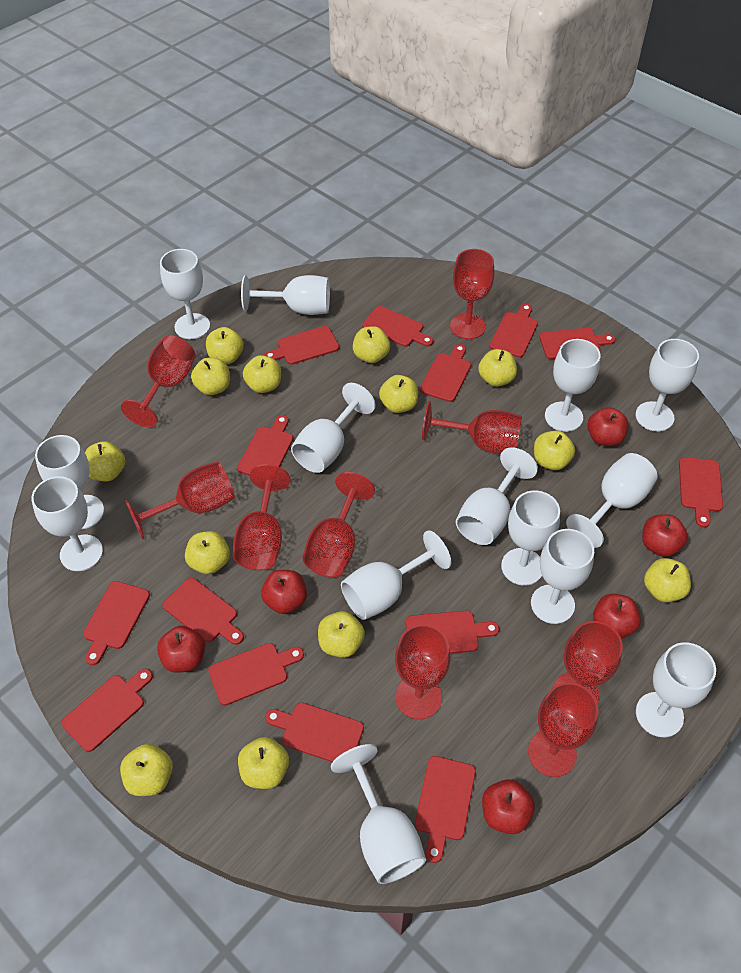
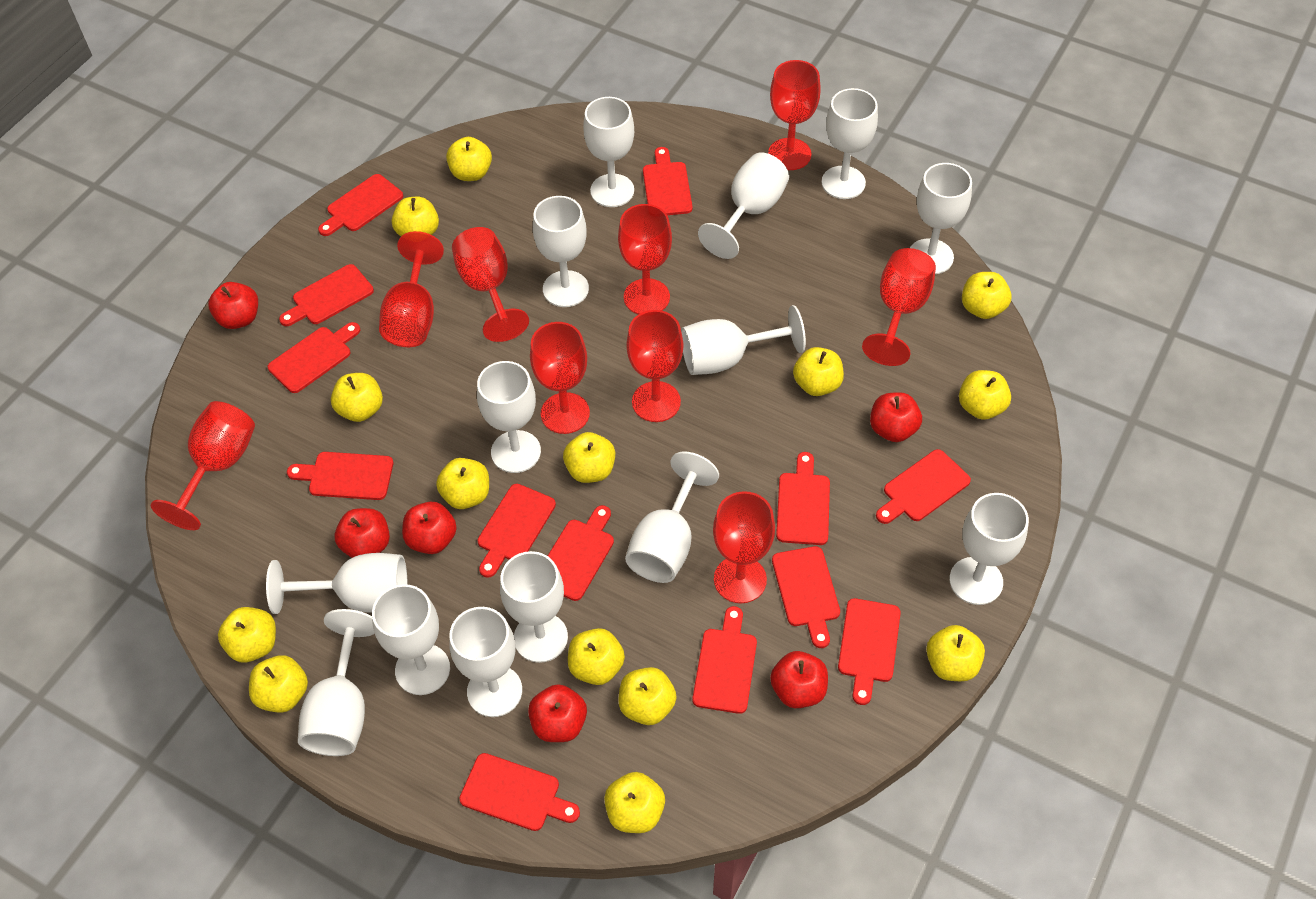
red cutting board: [61,669,153,752] [83,581,150,665] [162,578,244,645] [208,643,304,705] [238,415,293,476] [264,326,339,365] [265,703,364,762] [362,306,433,347] [406,611,499,654] [415,756,476,863] [420,344,471,402] [490,304,538,358] [539,328,615,359] [679,457,723,528] = 14 -> [268,322,360,393] [279,264,374,326] [287,452,393,500] [318,174,403,236] [459,753,580,831] [478,484,556,578] [548,505,614,601] [643,147,693,215] [693,606,757,714] [772,546,840,648] [776,452,830,545] [838,598,901,705] [876,449,971,524] = 13
yellow apple: [85,441,125,481] [120,744,173,796] [185,531,230,574] [191,358,230,395] [206,327,244,364] [238,737,289,789] [243,355,281,393] [318,611,365,658] [353,326,390,363] [379,375,418,413] [478,349,517,387] [534,431,575,470] [644,558,691,602] = 13 -> [218,607,276,662] [249,655,308,713] [331,373,383,422] [392,197,439,236] [436,458,489,509] [446,137,492,181] [563,432,615,483] [568,628,625,685] [604,772,665,833] [618,667,677,725] [793,347,844,396] [926,625,985,681] [959,370,1011,420] [962,272,1012,319] = 14

